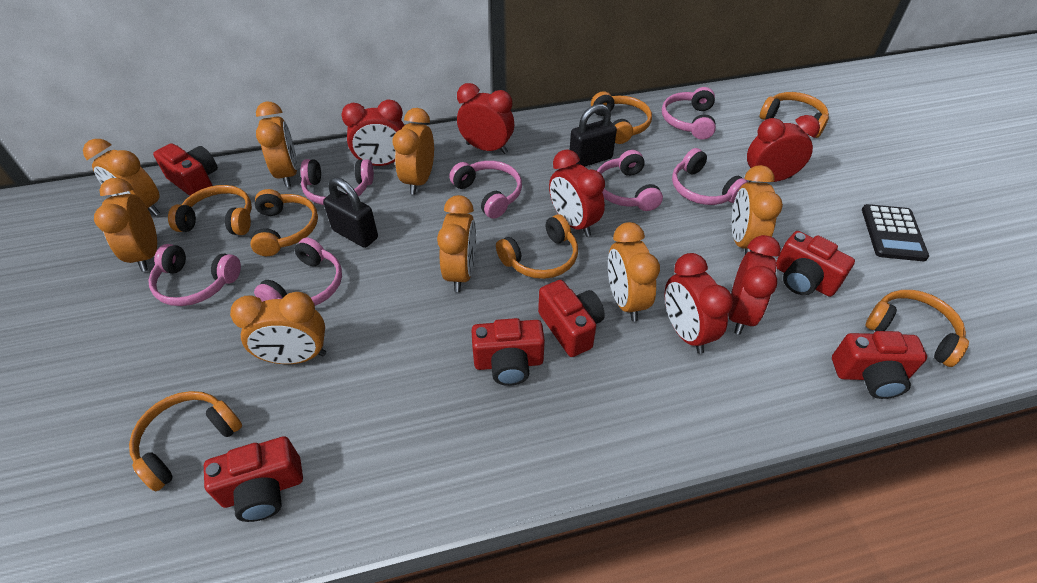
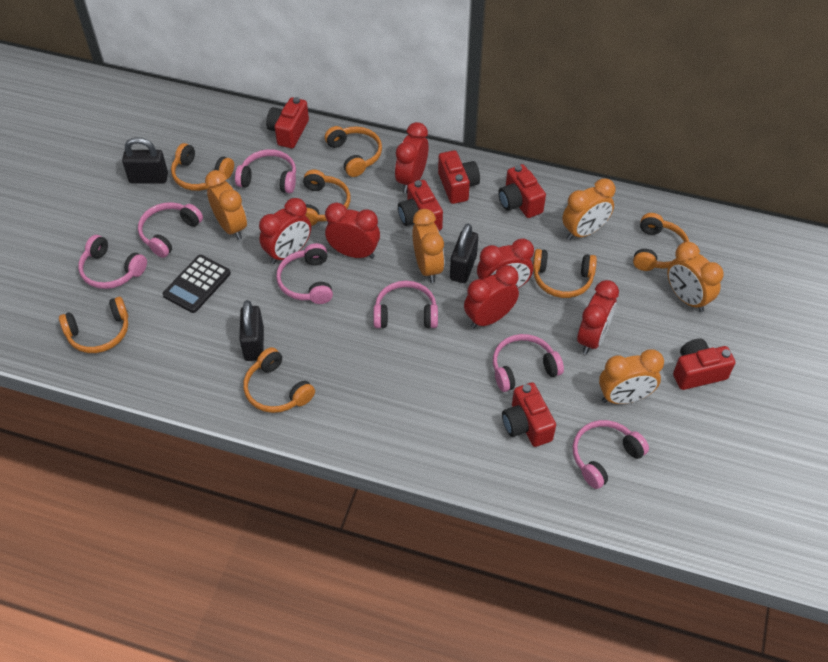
black padlock: [323,177,378,248] [570,104,617,167] = 2 -> [122,137,168,184] [239,300,264,361] [450,224,478,283] = 3
orange clock: [83,139,160,216] [94,178,157,272] [230,292,326,364] [256,102,297,187] [393,108,434,195] [437,195,476,292] [608,222,660,321] [732,165,783,255] = 8 -> [205,170,247,240] [412,209,444,283] [562,178,616,240] [599,349,664,404] [667,242,723,312] = 5

